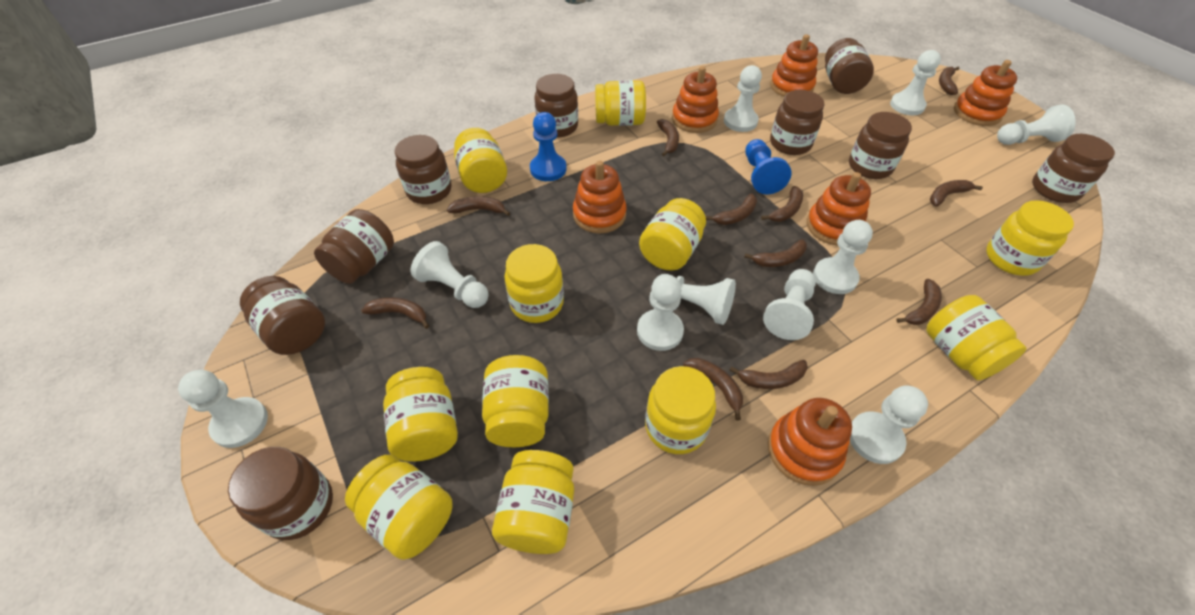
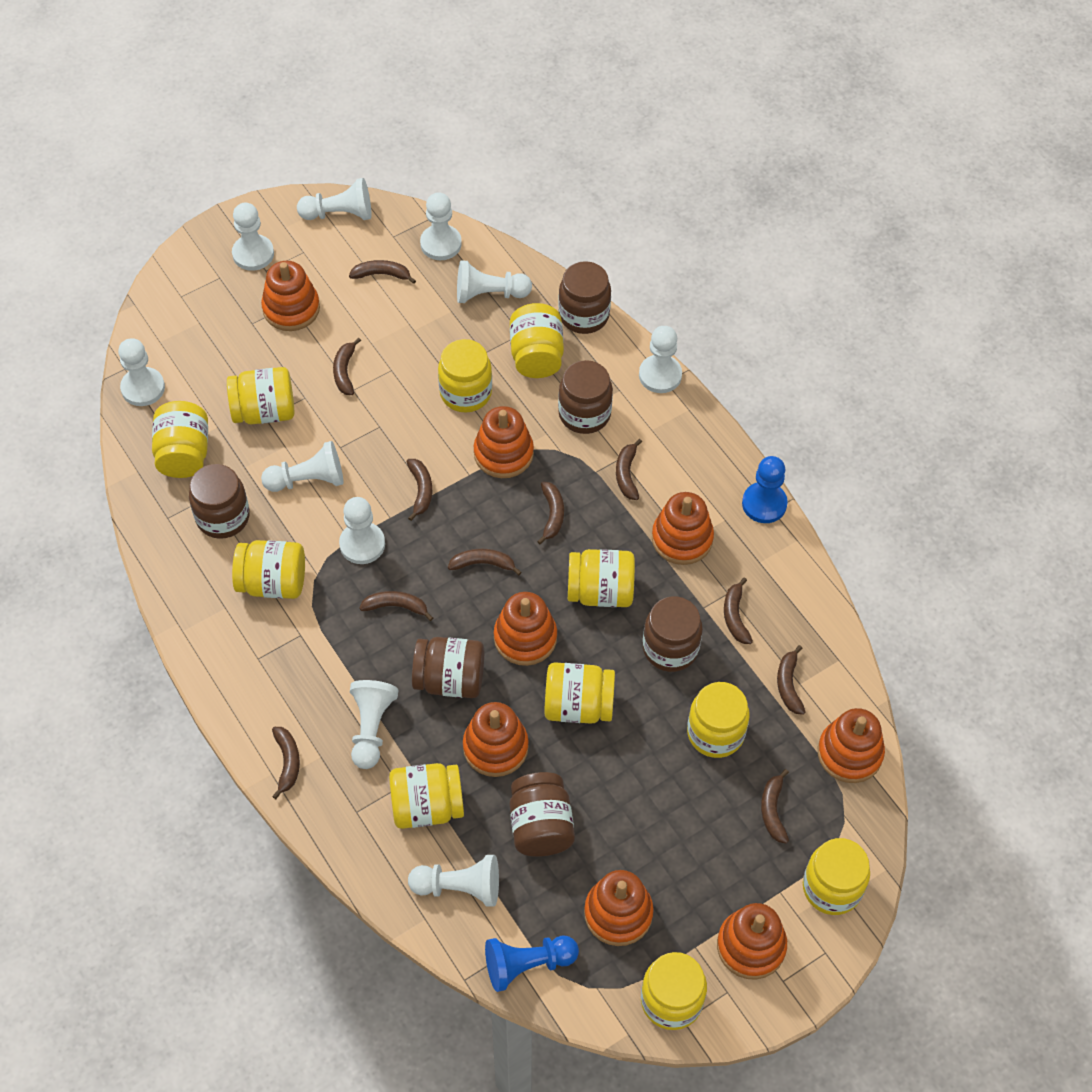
brown jar: [228,447,333,540] [240,276,325,355] [314,209,394,284] [395,135,451,204] [534,74,578,138] [770,90,825,155] [825,38,874,94] [849,112,912,179] [1032,134,1115,203] = 9 -> [189,464,250,539] [412,637,484,698] [510,772,575,857] [558,261,611,334] [558,360,613,434] [643,596,703,672] = 6
orange stacking toy: [573,161,627,234] [672,66,719,133] [768,398,852,486] [770,34,818,97] [807,172,871,246] [954,60,1017,126] = 6 -> [261,261,320,331] [463,702,529,777] [474,406,534,478] [494,592,557,666] [584,870,654,946] [652,492,714,565] [717,903,787,980] [818,708,885,783] = 8

